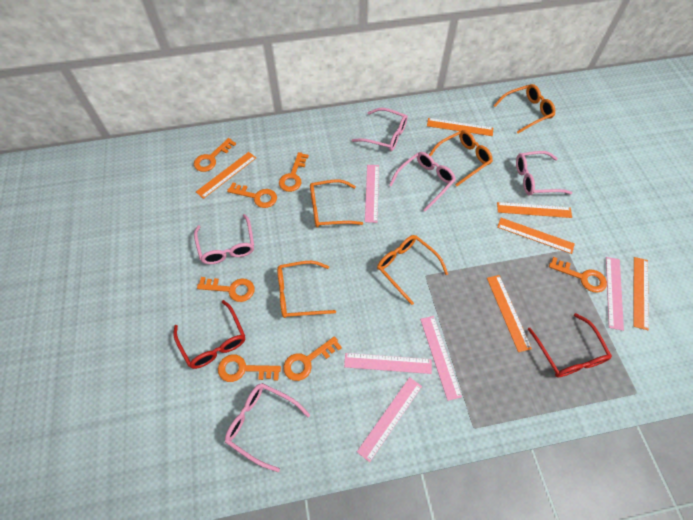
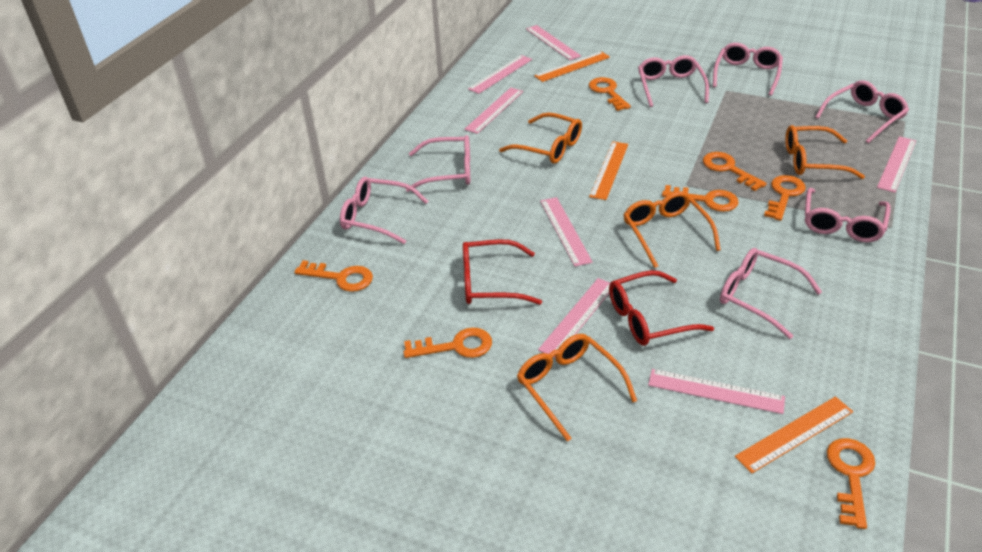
orange glasses: [277,261,336,318] [310,179,363,228] [377,235,448,305] [429,130,493,186] [493,84,555,133] = 5 -> [499,113,582,164] [517,334,637,442] [623,191,721,268] [785,125,865,179] = 4
orange ruler: [196,152,256,199] [427,118,493,136] [487,275,532,352] [497,202,572,218] [497,218,575,254] [633,257,649,330] = 6 -> [534,51,610,82] [589,141,628,200] [735,396,853,474] = 3
pink glasses: [194,214,254,264] [225,383,310,472] [352,108,408,151] [389,152,456,212] [516,151,572,196] = 5 -> [340,177,428,244] [406,135,470,192] [638,55,709,107] [713,43,783,96] [720,248,822,339] [805,188,891,242] [815,80,909,143] = 7
pink ruler: [344,353,432,374] [357,377,422,462] [365,165,379,223] [420,316,462,401] [606,257,624,331] = 5 -> [464,88,523,134] [468,55,532,94] [526,25,581,60] [538,278,610,359] [540,197,593,266] [648,369,785,414] [877,136,916,193] = 7

